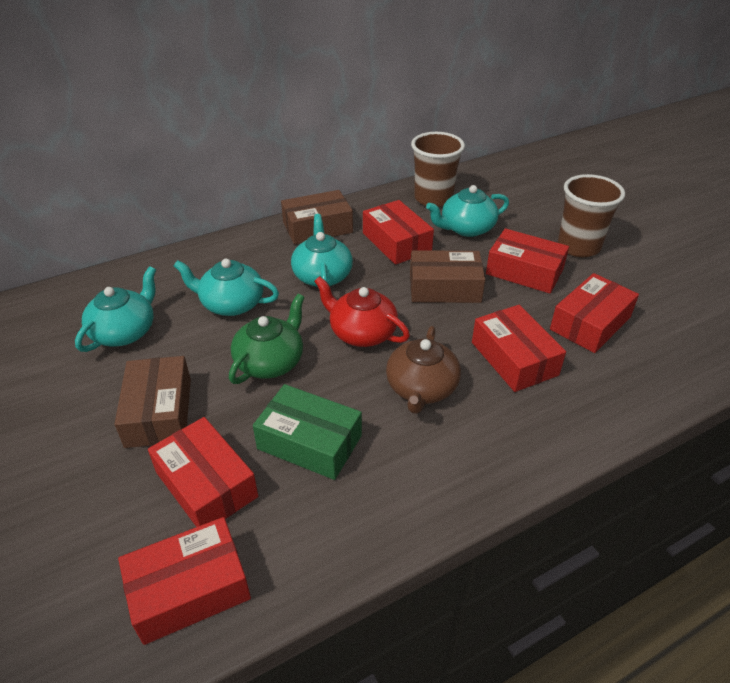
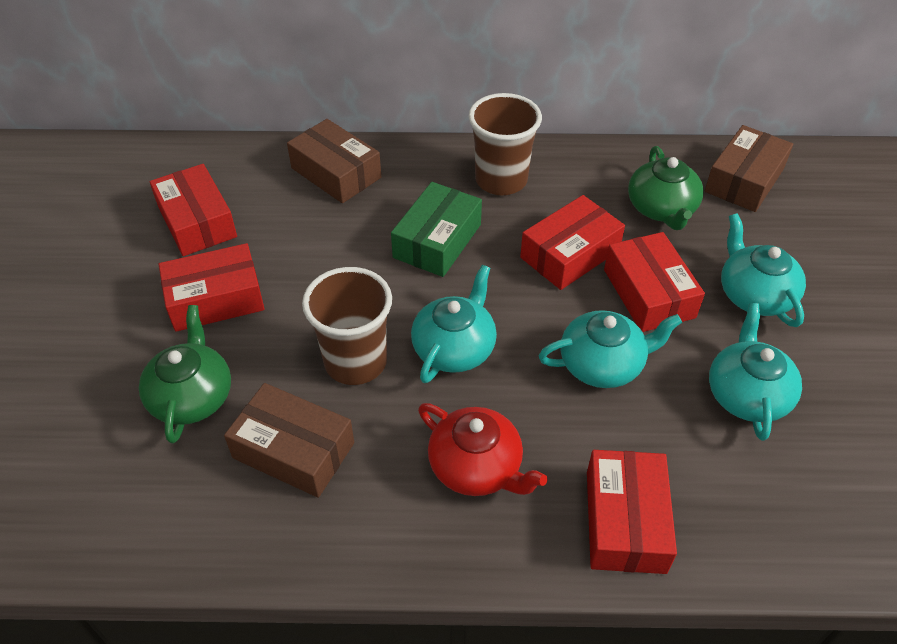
brown teapot: [386,326,461,414] = 1 -> none = 0
green teapot: [229,294,305,384] = 1 -> [139,305,231,444] [628,146,704,230] = 2
red box: [118,517,251,645] [148,417,258,527] [363,200,434,265] [472,305,566,392] [486,228,569,294] [550,273,639,353] = 6 -> [150,164,237,256] [159,243,265,332] [520,195,625,290] [587,450,677,574] [604,232,705,332] = 5

